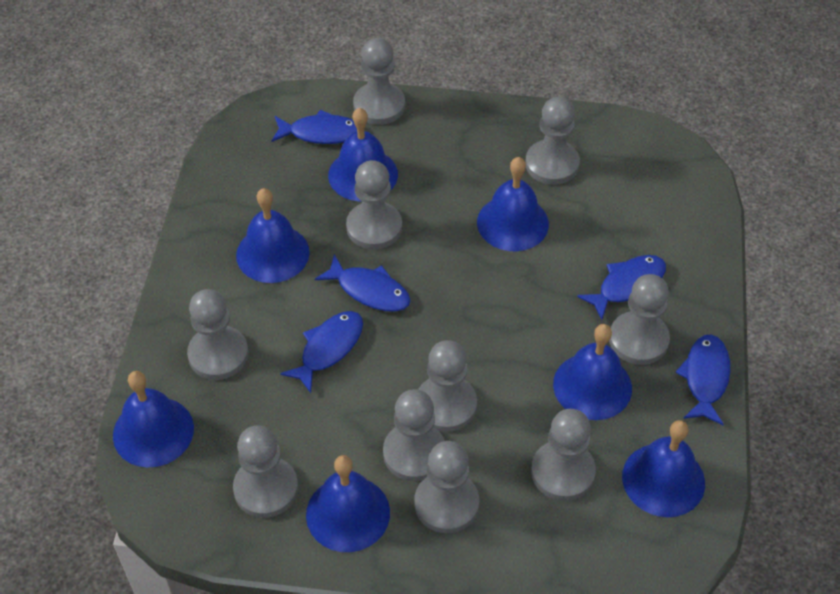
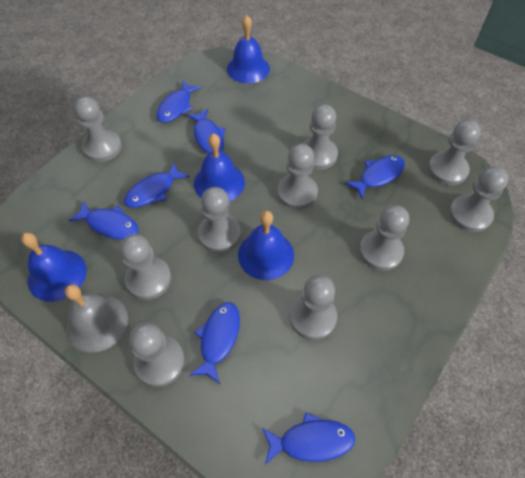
blue bell: [113,371,194,468] [236,188,310,283] [306,455,390,552] [328,108,398,201] [477,157,549,251] [553,324,632,420] [622,420,705,517] = 7 -> [21,232,87,302] [194,133,245,201] [227,15,270,83] [238,211,294,280] = 4
blue fish: [271,110,357,144] [280,311,363,393] [315,254,411,312] [577,255,666,320] [676,335,730,425] = 5 -> [68,200,139,239] [124,162,190,208] [156,80,201,123] [186,109,225,154] [189,302,240,384] [262,412,355,465] [345,155,405,200] = 7
grey bell: none = 0 -> [65,284,128,353] = 1

